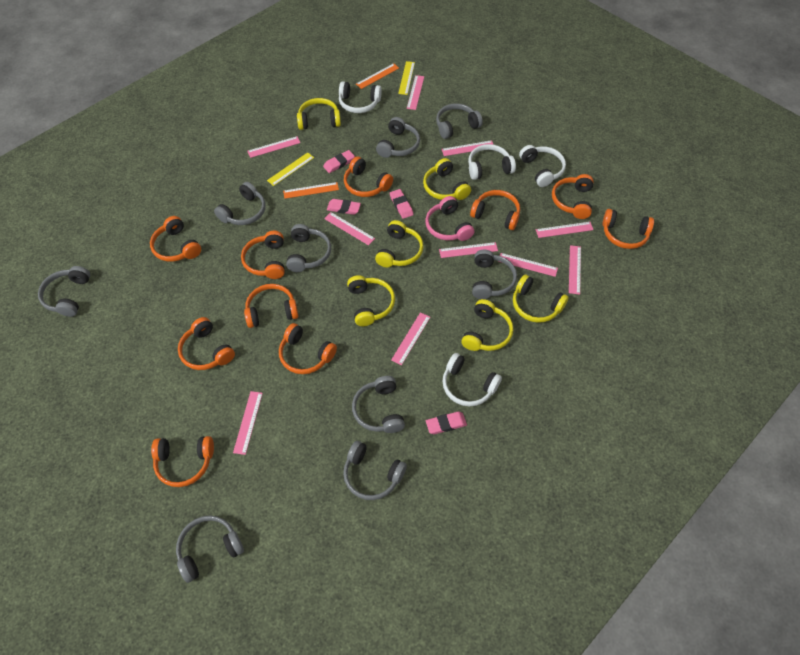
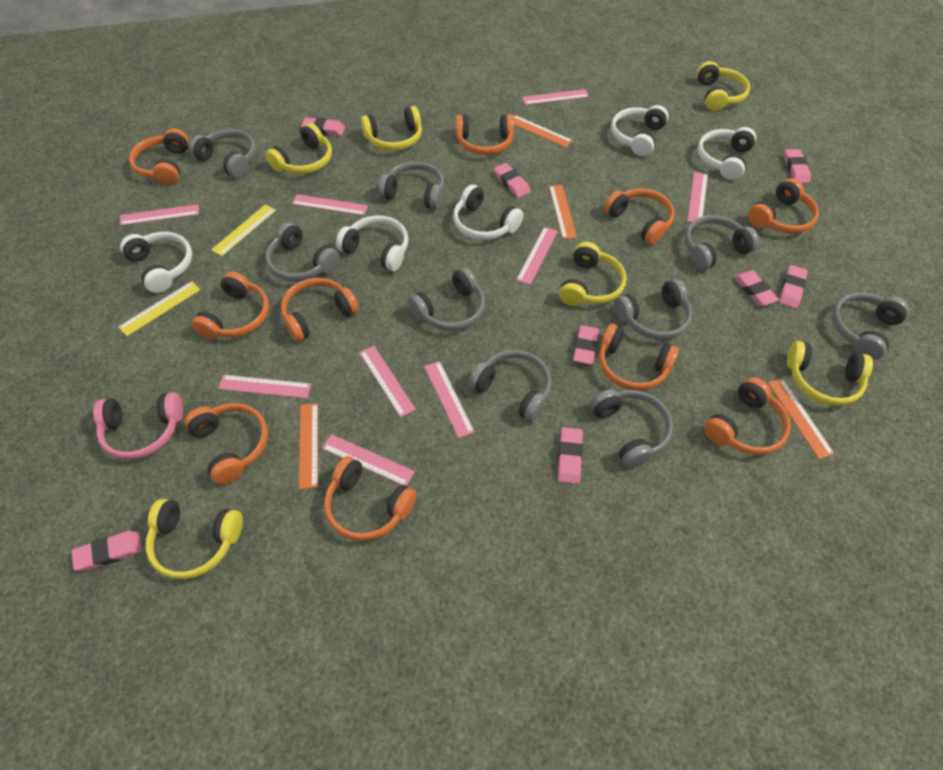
orange ruler: [283,182,339,199] [356,63,399,89] = 2 -> [299,403,318,489] [513,115,573,147] [549,185,577,239] [768,378,834,459] = 4
pink eraser: [323,150,355,173] [327,199,361,215] [390,189,413,219] [426,412,467,434] = 4 -> [72,531,142,571] [301,117,345,136] [494,163,530,198] [558,427,583,484] [573,325,599,365] [733,270,779,306] [779,265,808,308] [784,149,811,183] = 8
pink ruler: [233,391,263,455] [247,136,300,158] [324,212,375,245] [391,312,430,365] [407,75,424,110] [439,242,498,258] [442,140,494,156] [498,253,558,277] [536,222,594,238] [569,245,581,295] = 10 -> [120,204,199,226] [218,375,311,398] [292,194,368,216] [322,434,415,486] [359,346,416,417] [424,361,475,438] [516,227,558,285] [522,89,589,105] [687,172,708,222] = 9
white headphones: [339,81,382,113] [442,353,502,406] [468,144,516,180] [519,145,566,187] = 4 -> [120,232,192,293] [336,215,408,271] [453,184,523,240] [611,105,669,156] [698,127,756,180] = 5

